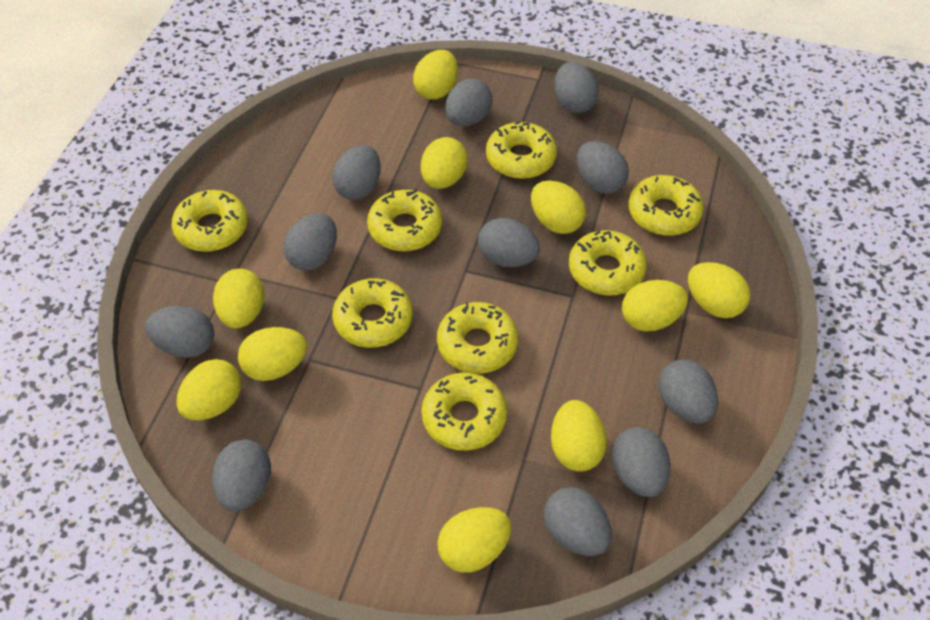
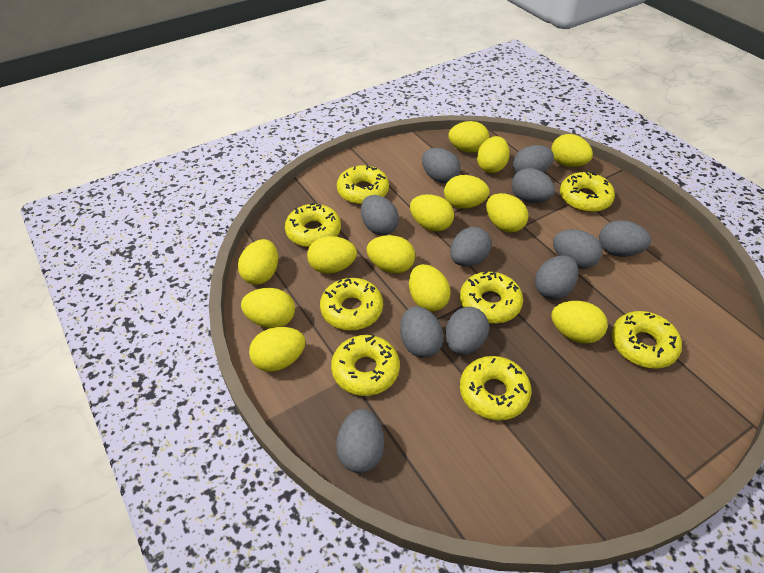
yellow egg: [176,359,241,420] [213,269,265,328] [238,327,307,381] [413,50,458,100] [421,137,468,189] [437,507,511,573] [531,181,586,234] [551,400,607,472] [622,280,688,331] [688,262,751,318] = 10 -> [238,239,278,285] [241,288,295,328] [249,327,305,372] [307,236,357,274] [366,235,415,273] [409,264,451,312] [410,194,454,231] [444,175,490,209] [448,121,489,153] [477,136,510,173] [486,193,528,233] [551,134,593,167] [551,301,608,344] = 13

